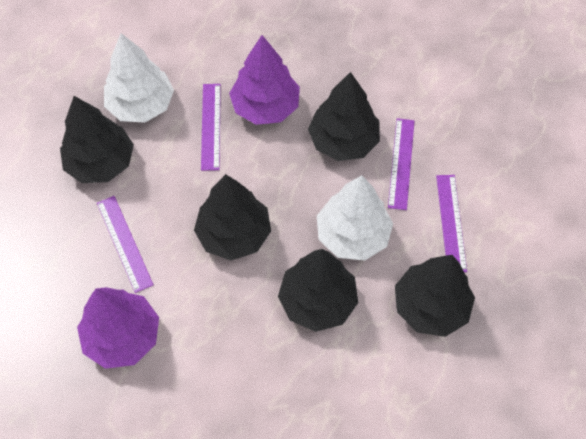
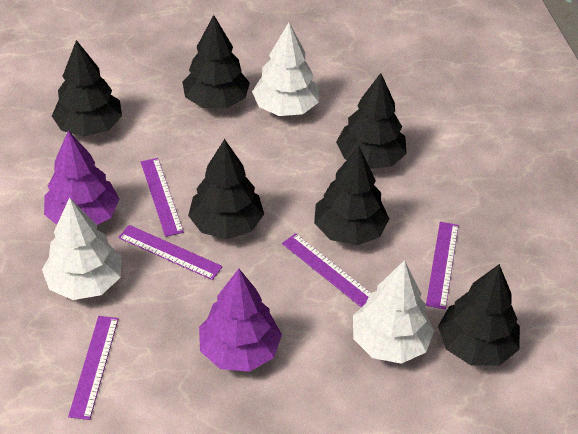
black tree: [60,96,134,183] [194,174,271,260] [278,249,358,332] [308,72,380,161] [395,255,475,337] = 5 -> [52,40,122,137] [182,15,250,108] [188,139,264,239] [314,146,389,246] [336,73,407,169] [438,264,520,365] = 6
purple ruler: [97,196,154,293] [201,84,221,171] [388,118,415,210] [436,175,467,272] = 4 -> [68,316,119,420] [118,225,223,280] [141,158,184,237] [282,233,371,307] [426,222,459,310] = 5
white tree: [104,33,174,123] [317,175,393,260] = 2 -> [42,197,122,300] [252,22,319,116] [353,260,434,364] = 3

